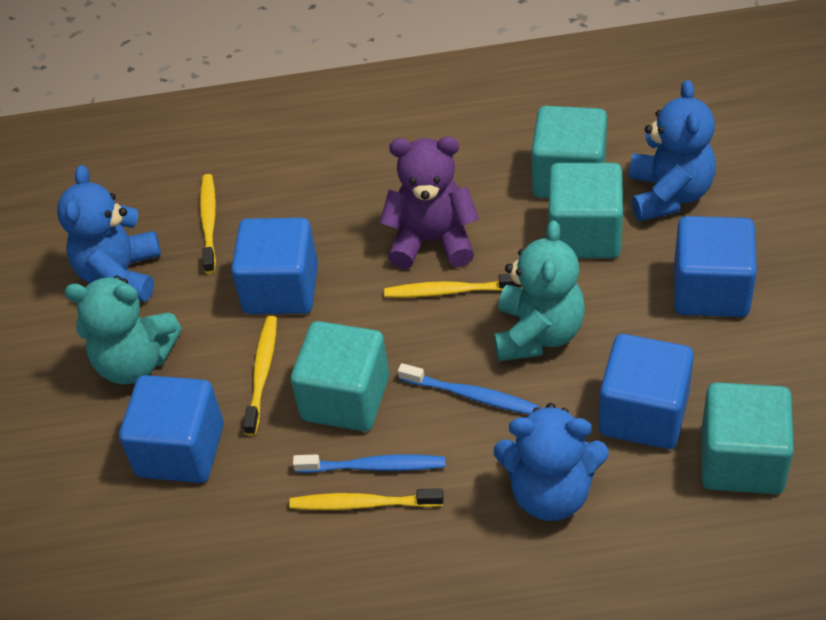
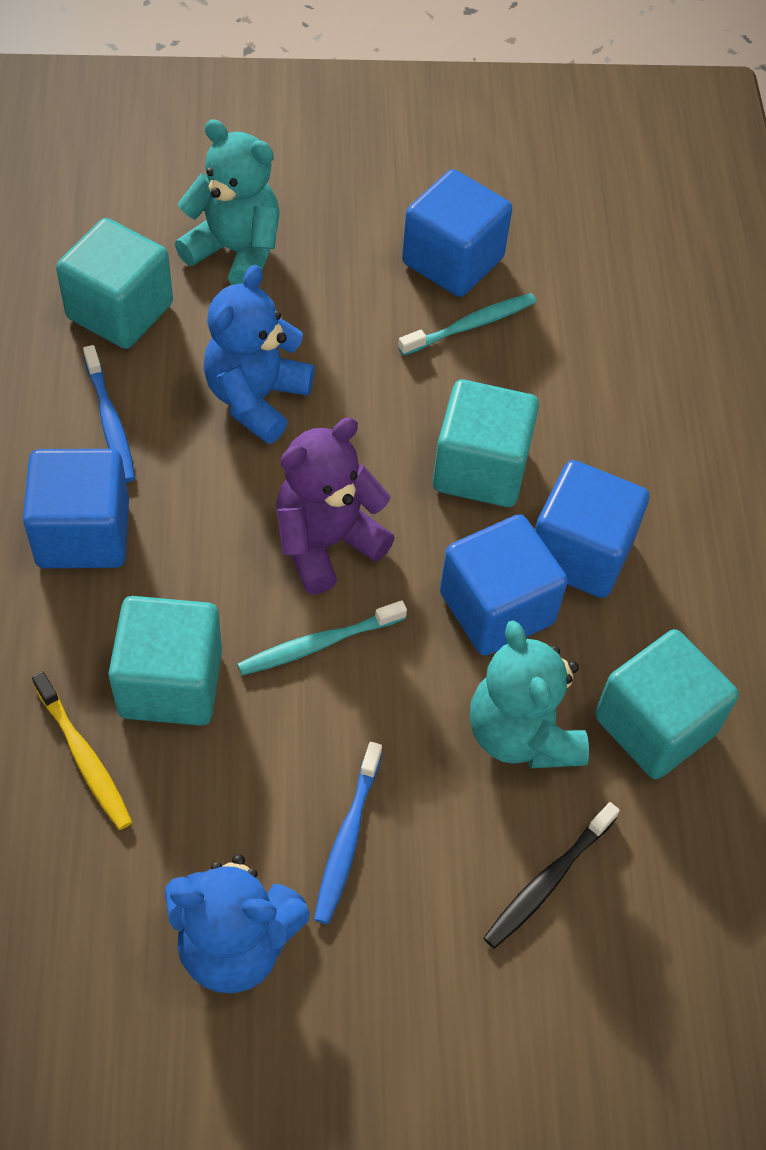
black toothbrush: none = 0 -> [484,802,620,949] = 1
blue teddy bear: [57,165,161,302] [494,403,609,521] [629,80,716,221] = 3 -> [165,854,310,993] [203,265,315,444] = 2
turquoise toothbrush: none = 0 -> [237,600,407,675] [398,293,536,356] = 2
yellow toothbrush: [200,174,216,274] [243,316,277,436] [289,488,444,510] [384,274,522,298] = 4 -> [32,671,132,830] = 1

